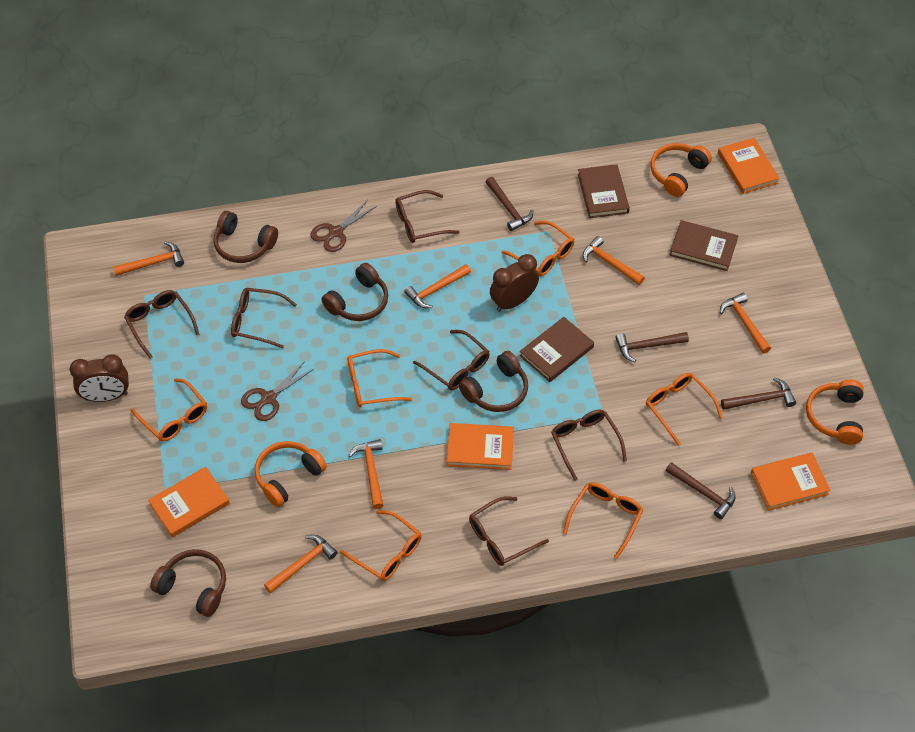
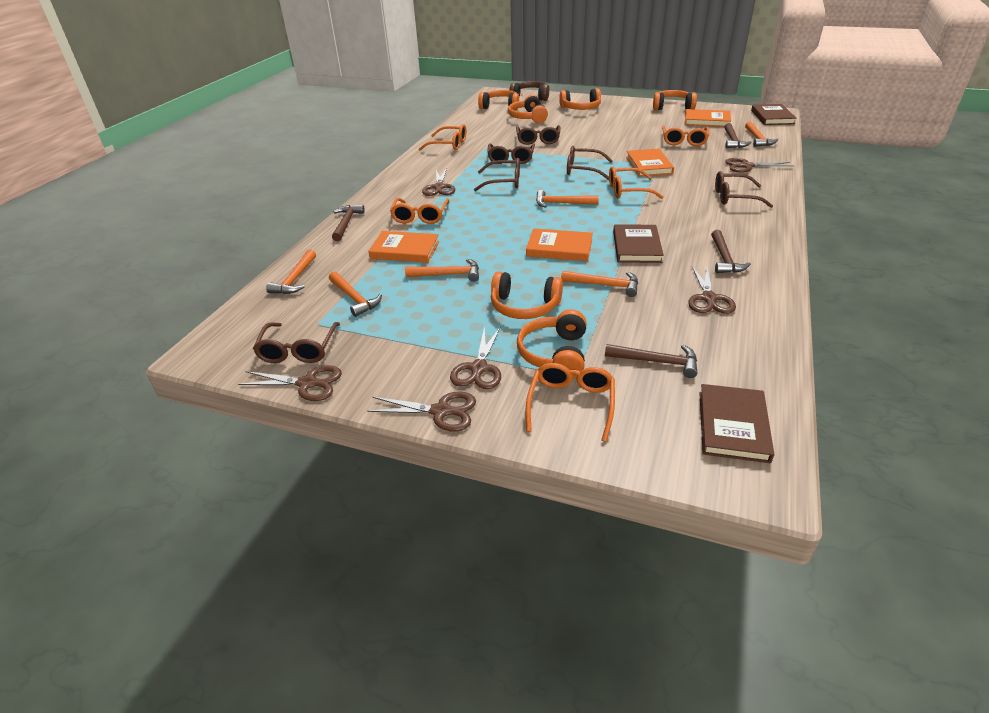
brown clock: [69,355,129,402] [490,254,539,312] = 2 -> none = 0
brown headphones: [150,549,226,617] [213,211,278,263] [321,263,388,321] [459,351,528,412] = 4 -> [509,81,550,101] = 1
brown scissors: [241,361,314,421] [310,200,377,252] = 2 -> [238,365,342,401] [367,392,476,432] [422,168,455,196] [450,326,501,389] [688,266,736,314] [725,158,792,173] = 6
orange glasses: [131,378,207,441] [340,510,421,581] [347,349,412,407] [501,221,574,276] [563,482,643,559] [646,373,723,446] = 6 -> [390,198,450,224] [419,124,466,150] [526,363,615,442] [609,166,664,199] [662,126,709,146] = 5
orange headphones: [255,441,327,507] [650,143,712,197] [806,380,864,445] = 3 -> [478,90,519,110] [491,271,563,319] [508,95,548,123] [517,309,587,379] [559,88,601,110] [653,90,697,110] = 6

